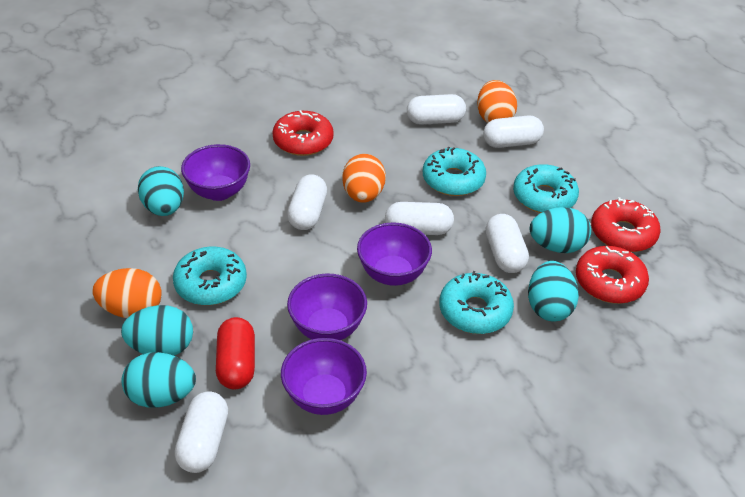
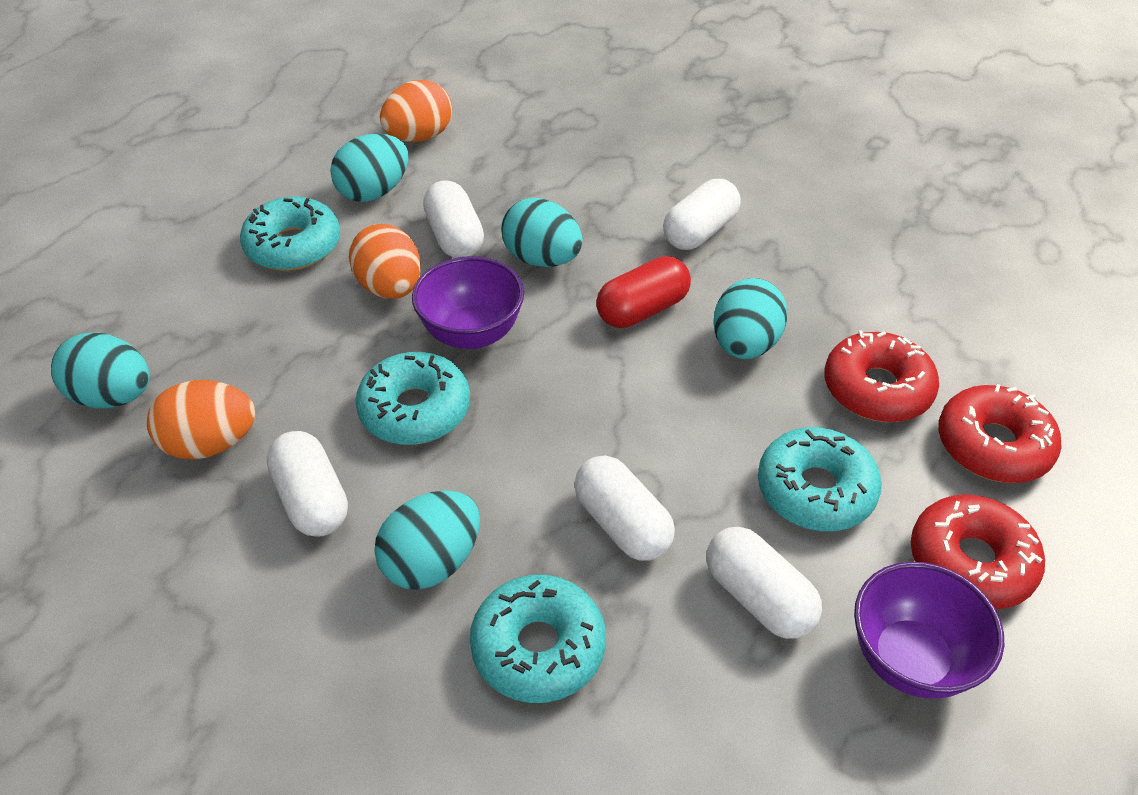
purple bowl: [181,144,250,201] [281,338,367,415] [287,273,367,340] [357,222,432,286] = 4 -> [412,256,524,349] [854,562,1004,699] = 2
white capsule: [175,391,228,473] [287,174,327,230] [385,202,454,235] [407,94,466,125] [483,115,544,148] [486,214,529,273] = 6 -> [266,431,348,537] [423,180,484,258] [574,456,675,561] [663,179,741,250] [707,527,822,639] = 5

